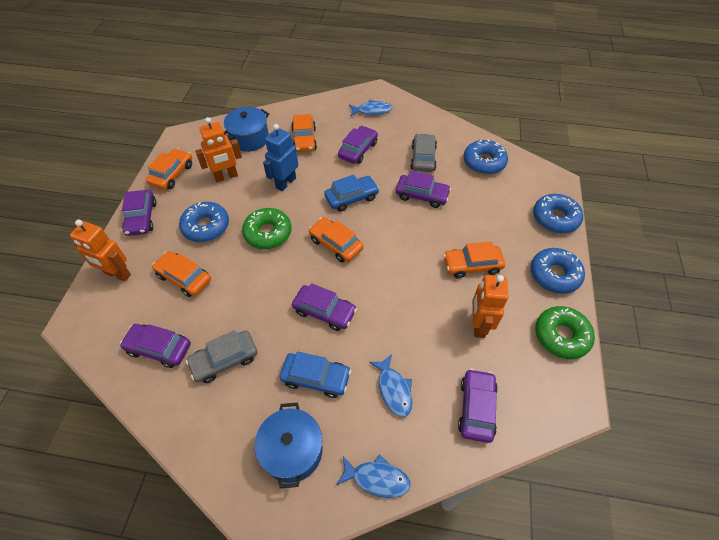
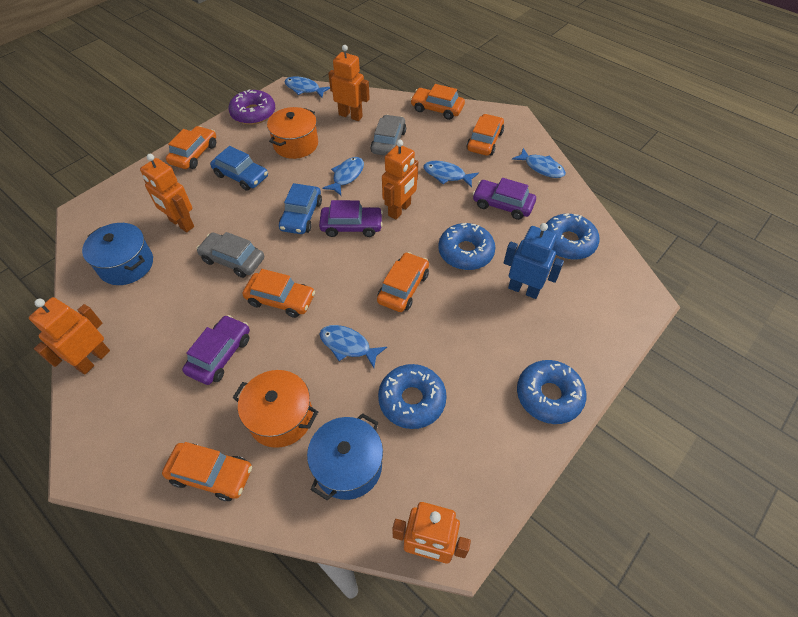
blue fish: [336,455,411,498] [349,100,392,116] [369,354,412,417] = 3 -> [285,76,330,98] [320,325,387,368] [322,157,364,195] [423,161,479,188] [512,148,566,178] = 5
green donut: [242,208,292,249] [535,306,595,359] = 2 -> none = 0
orange car: [146,148,192,190] [152,251,211,297] [291,114,317,152] [309,217,364,263] [443,241,505,278] = 5 -> [162,442,252,501] [166,126,216,169] [243,269,315,318] [377,252,429,312] [410,84,465,120] [466,114,504,156] = 6
orange pot: none = 0 -> [233,370,318,448] [267,107,318,159] = 2
orange robot: [70,220,131,282] [195,117,242,182] [472,275,509,338] = 3 -> [29,297,110,374] [140,154,194,232] [328,45,370,121] [382,139,418,220] [392,502,471,564] = 5
purple car: [120,324,191,368] [122,190,156,236] [292,283,357,331] [338,126,378,164] [396,171,451,208] [458,369,498,443] = 6 -> [182,315,250,385] [319,200,383,237] [473,178,536,220] = 3
purple donut: none = 0 -> [228,89,275,125] = 1

